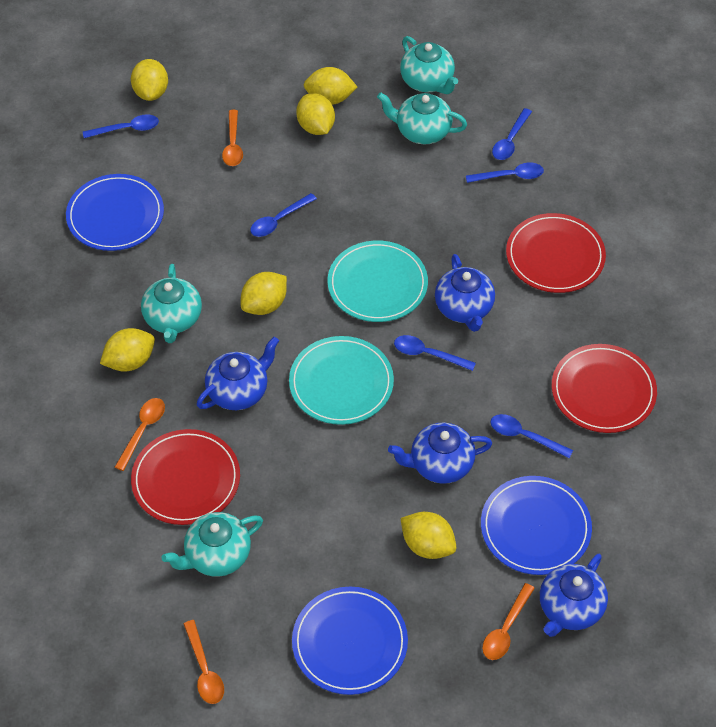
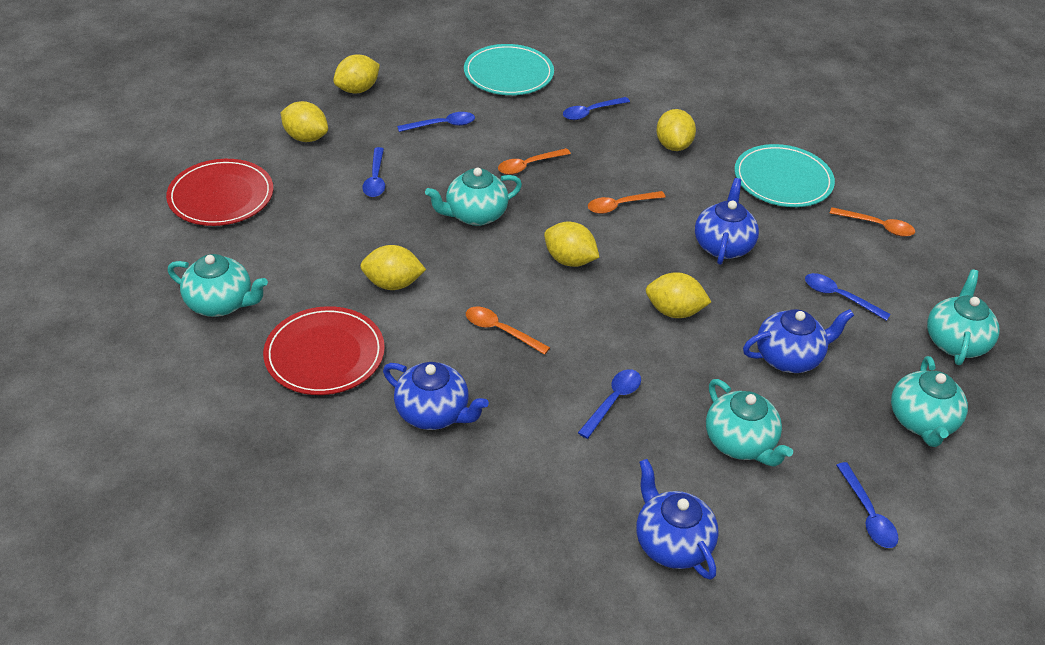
blue plate: [66,174,164,251] [292,587,408,695] [481,476,592,575] = 3 -> none = 0
red plate: [131,429,240,525] [506,213,606,293] [552,344,657,433] = 3 -> [166,159,273,226] [263,306,385,395] = 2
turquoise teapot: [141,264,202,343] [162,512,263,577] [377,92,467,144] [400,36,458,94] = 4 -> [168,254,268,317] [425,168,522,226] [706,379,793,467] [891,356,968,447] [927,269,1000,365] = 5

